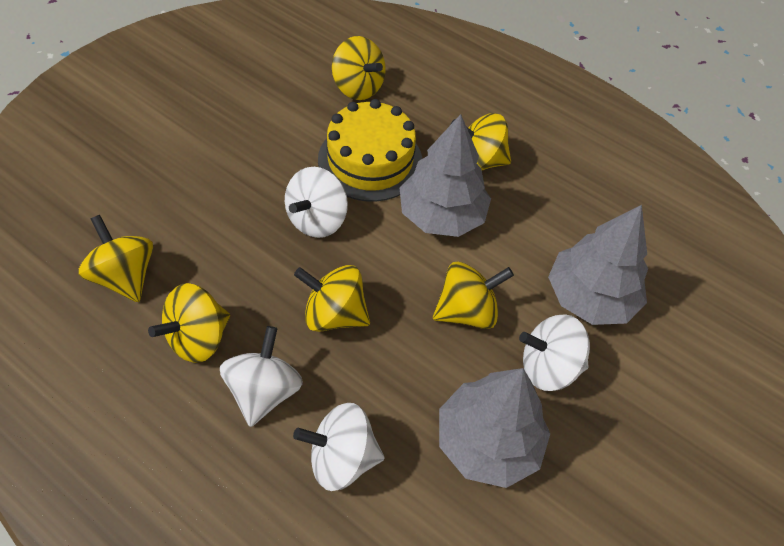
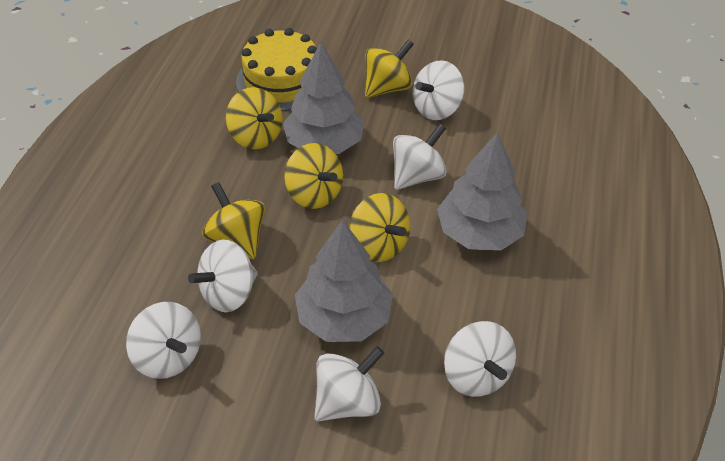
white spinning top: [220,326,303,427] [285,167,348,238] [293,403,385,491] [519,314,590,391] = 4 -> [126,302,201,379] [188,239,258,312] [314,346,384,421] [393,123,447,190] [413,60,465,120] [444,321,516,397] = 6
yellow spinning top: [78,215,153,302] [148,283,230,363] [294,265,370,332] [332,36,386,100] [433,262,514,329] [450,113,511,170] = 6 -> [203,182,265,260] [226,87,283,149] [284,143,343,209] [349,193,410,262] [365,39,414,98] = 5

